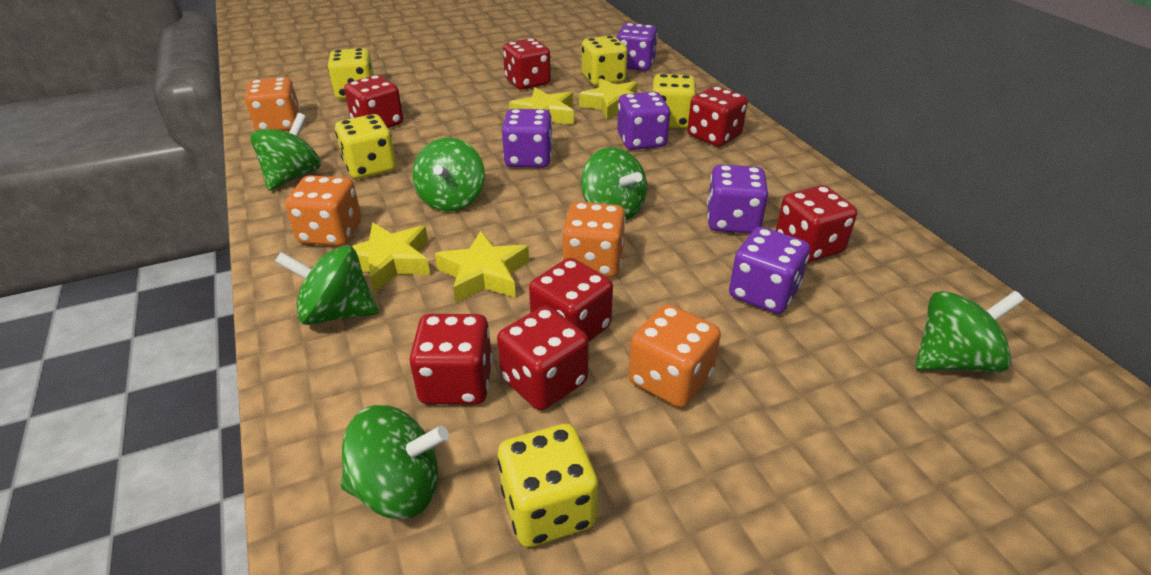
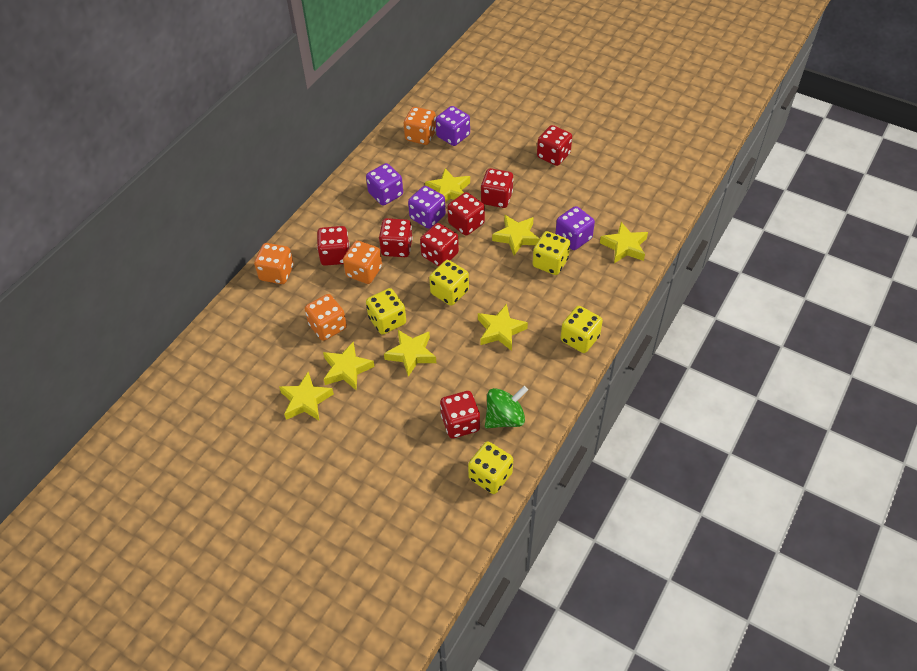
green spinning top: [250,113,321,191] [275,245,379,325] [340,405,449,519] [412,138,485,211] [581,147,647,220] [915,291,1024,373] = 6 -> [485,386,528,428] = 1
purple dice: [502,109,553,168] [616,23,658,71] [617,92,670,150] [707,164,769,234] [729,227,810,314] = 5 -> [366,163,403,205] [408,186,446,229] [436,106,470,146] [555,206,595,250] = 4
yellow star: [352,223,430,293] [435,231,529,303] [509,87,574,125] [579,78,638,120] = 4 -> [279,372,334,420] [323,342,374,391] [384,330,436,377] [425,168,470,202] [478,304,528,351] [492,215,540,255] [600,222,648,263] = 7

